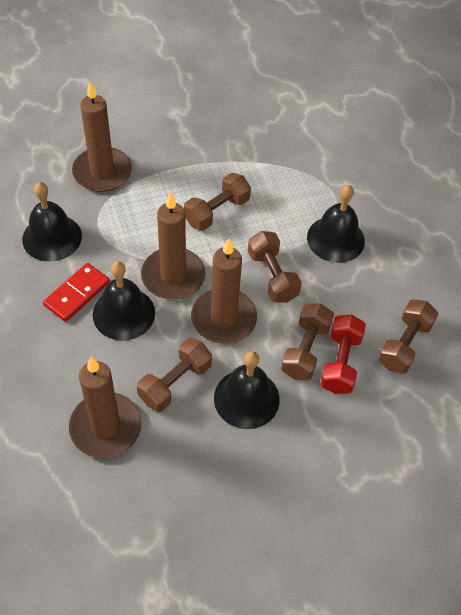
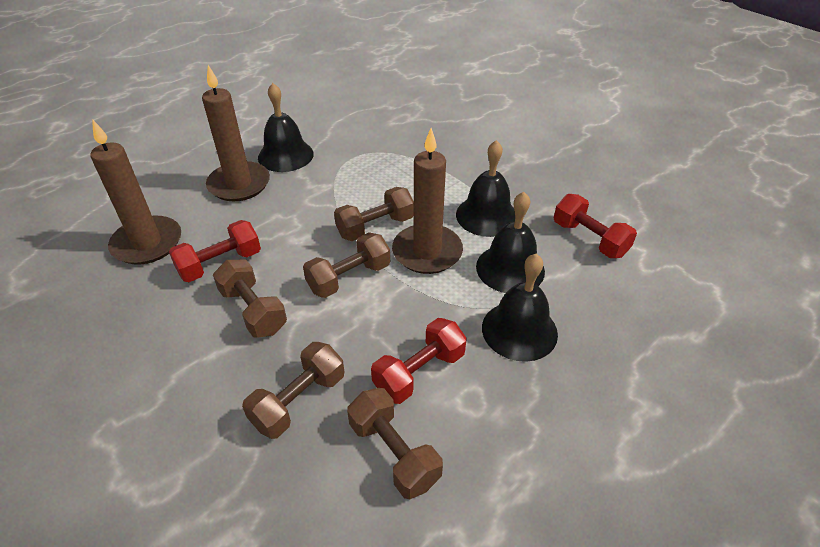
brown candle: [69,357,142,458] [72,81,132,192] [141,192,205,300] [191,238,257,344] = 4 -> [90,119,181,265] [202,65,270,201] [392,128,463,274] = 3
red domino: [43,263,110,322] = 1 -> none = 0
red dumbbell: [321,315,366,394] = 1 -> [169,220,261,282] [371,318,467,404] [554,194,637,258] = 3

